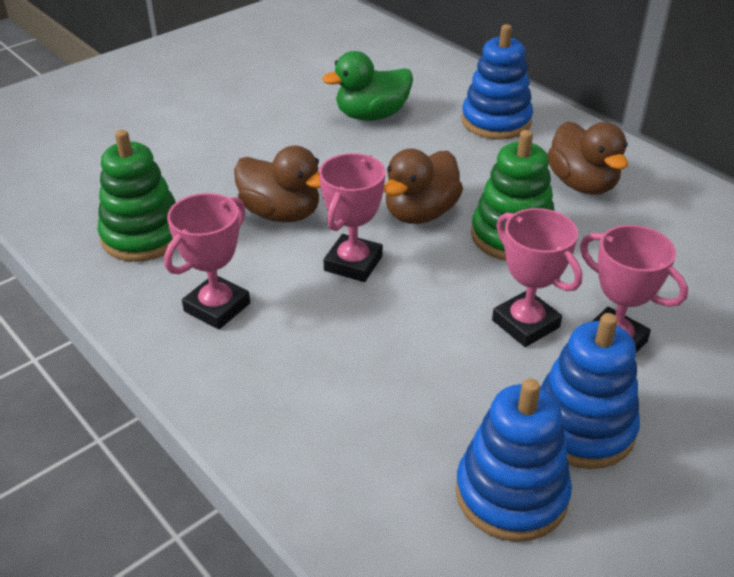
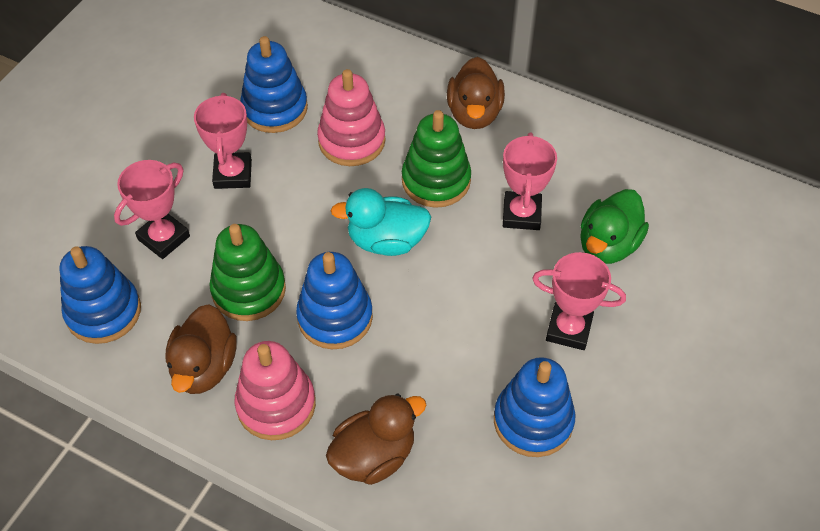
blue stacking toy: [456,379,572,542] [462,24,533,140] [540,313,640,469] = 3 -> [59,246,141,344] [240,36,308,133] [296,252,373,349] [494,357,575,457] = 4
pink stacking toy: none = 0 -> [234,341,316,440] [317,69,386,166] = 2
turquoise duck: none = 0 -> [330,188,431,256] = 1

